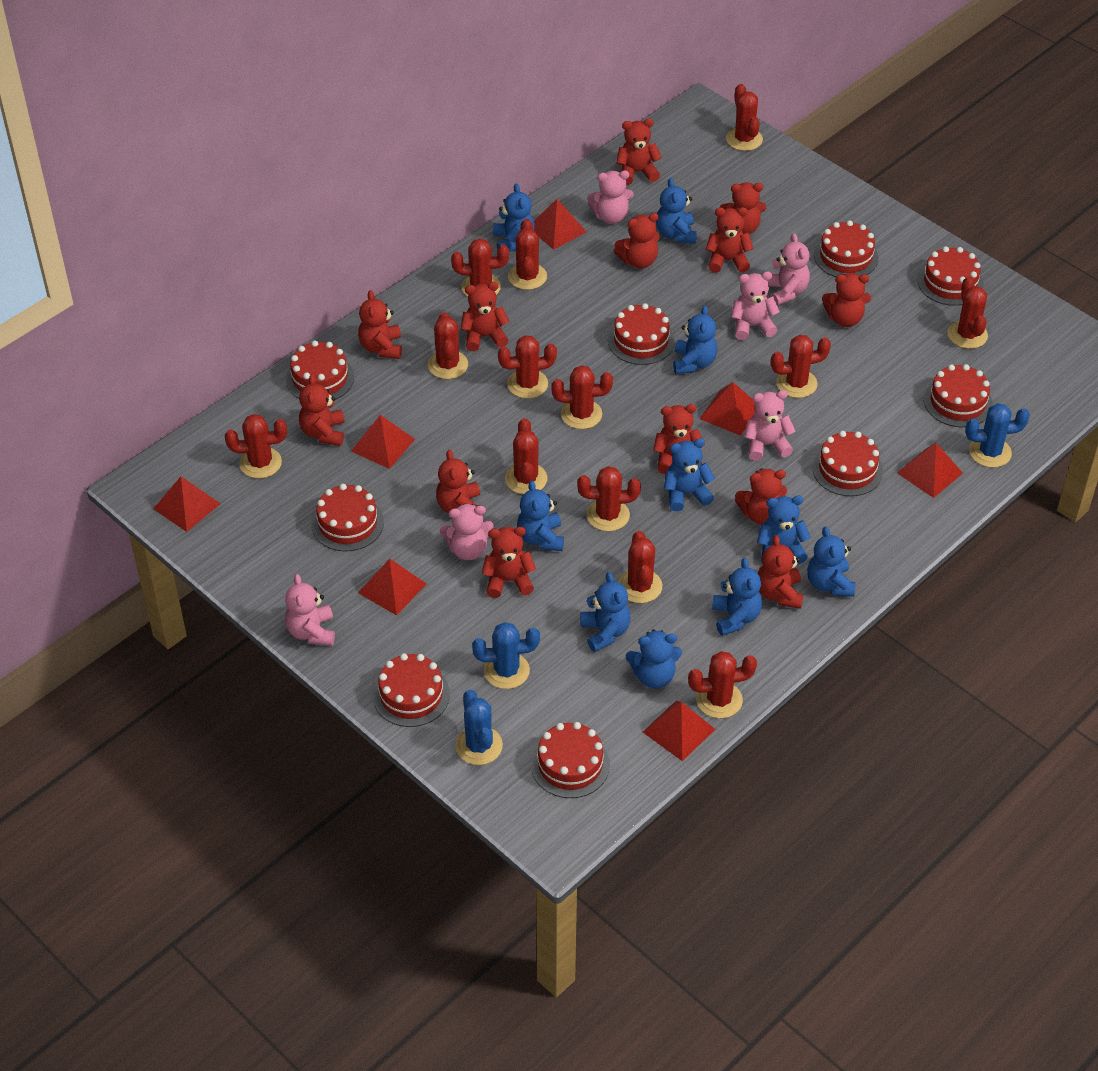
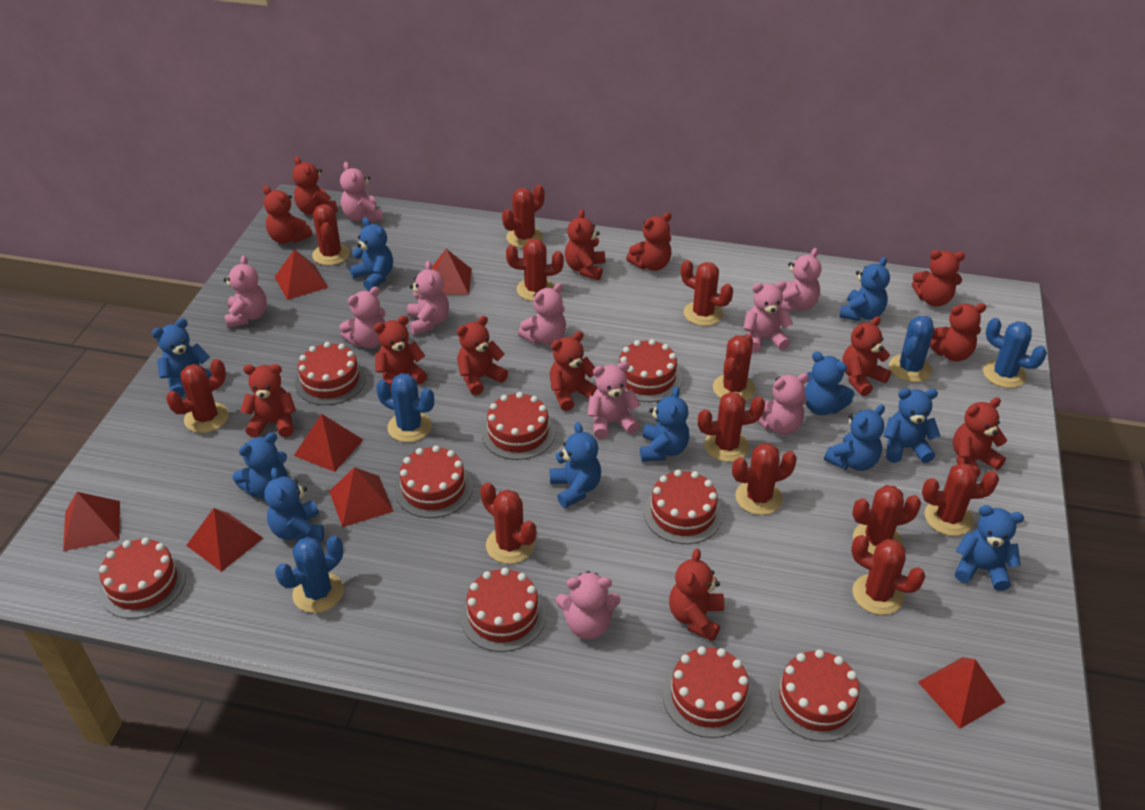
blue cactus: [455,690,503,765] [472,622,540,689] [965,403,1030,468] = 3 -> [275,535,344,613] [376,373,434,442] [889,316,934,382] [983,318,1047,388] = 4
blue teddy bear: [493,183,535,252] [517,481,564,551] [580,572,631,652] [626,629,682,688] [656,178,697,244] [664,438,715,511] [673,305,718,374] [712,558,762,636] [757,496,811,564] [807,527,855,597] = 10 -> [151,318,212,397] [233,433,288,499] [264,468,324,542] [349,217,393,291] [550,422,601,508] [640,386,689,462] [805,352,855,415] [824,405,885,471] [839,257,890,321] [883,389,940,463] [955,505,1024,591] = 11
pink teddy bear: [285,574,335,646] [440,504,494,560] [587,170,634,224] [731,271,780,340] [744,390,795,461] [768,233,810,306] = 6 -> [223,255,267,328] [339,287,386,348] [340,162,383,222] [407,261,449,335] [518,283,566,345] [556,571,620,639] [587,362,640,439] [743,281,793,353] [757,373,809,435] [779,248,821,312] = 10
red cactus: [225,414,287,478] [428,312,468,379] [451,238,509,297] [498,335,557,399] [505,418,548,494] [508,219,547,290] [551,365,613,429] [577,466,641,531] [618,531,662,603] [688,651,757,718] [726,84,763,151] [771,335,831,398] [947,276,988,349] = 13 -> [166,359,229,433] [312,204,350,265] [480,483,536,564] [502,185,545,248] [506,238,564,301] [681,260,733,326] [698,392,765,462] [713,334,756,401] [732,443,797,515] [851,535,926,615] [852,485,921,554] [922,463,999,536] = 12

